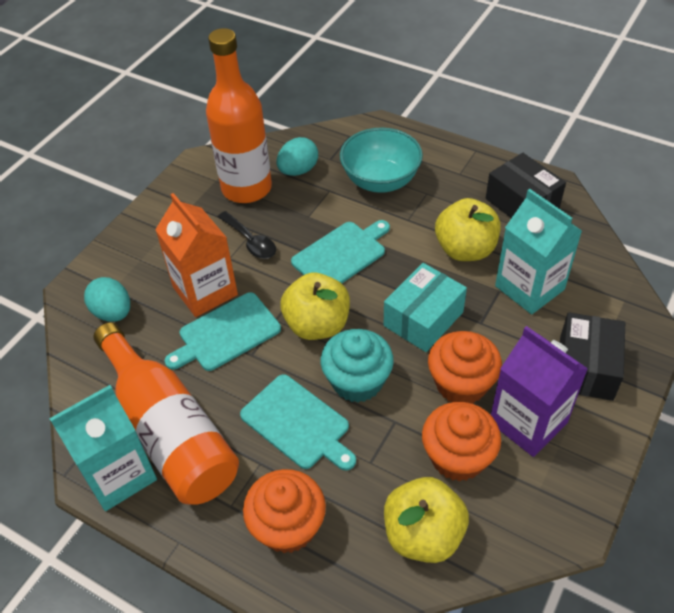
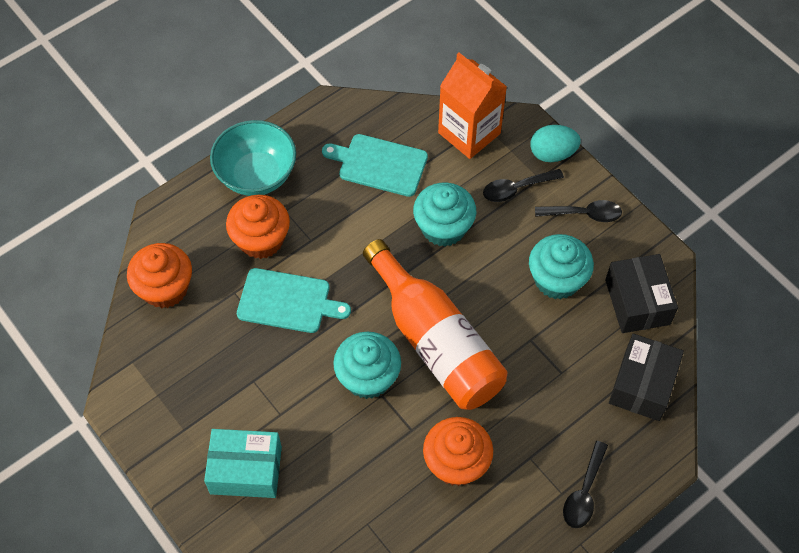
black spoon: [218,211,276,259] = 1 -> [483,169,564,202] [535,200,622,222] [563,441,608,528] = 3
orange bottle: [94,322,239,504] [206,28,272,203] = 2 -> [363,239,508,410] = 1
purple carton: [491,326,588,457] = 1 -> none = 0
turquoise carton: [49,385,157,511] [495,189,582,314] = 2 -> none = 0
turquoise cupcake: [321,329,394,402] = 1 -> [333,332,401,399] [413,183,476,247] [529,234,594,299] = 3
turquoise cutting board: [165,292,281,371] [240,374,356,471] [291,220,390,284] = 3 -> [237,268,351,333] [322,134,428,197] = 2
turquoise egg: [84,277,130,322] [277,137,318,176] = 2 -> [530,125,581,162] = 1
yellow apple: [281,273,350,340] [384,477,469,563] [435,198,501,261] = 3 -> none = 0

